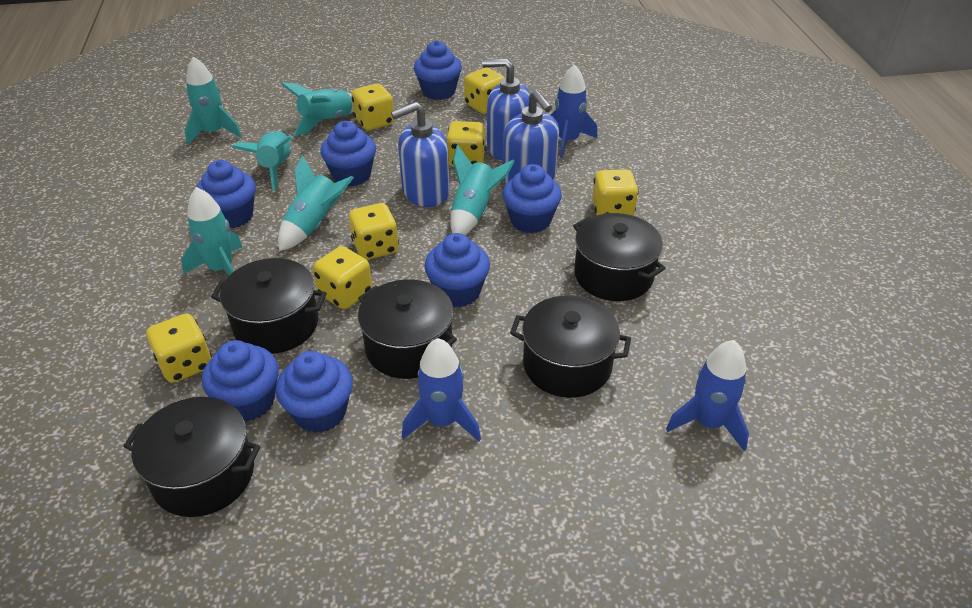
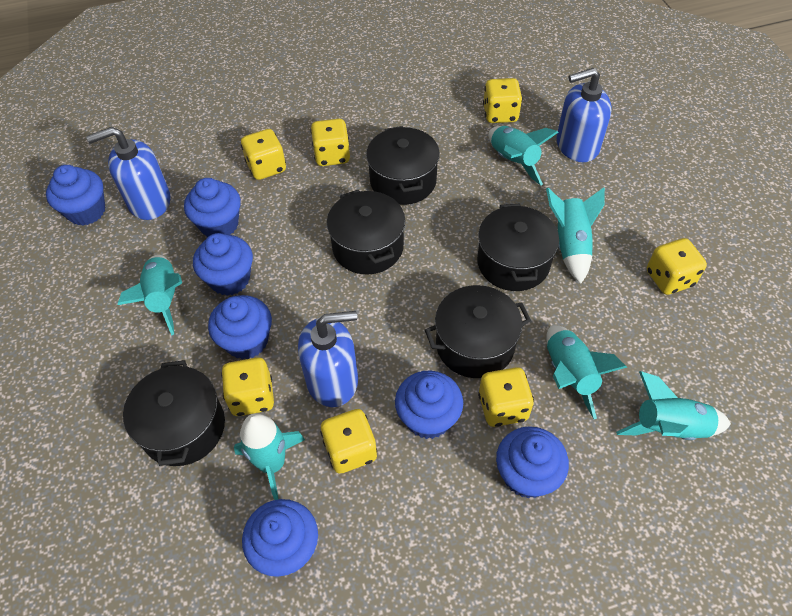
blue rocket: [402,338,481,442] [551,64,597,158] [666,340,749,451] = 3 -> none = 0

